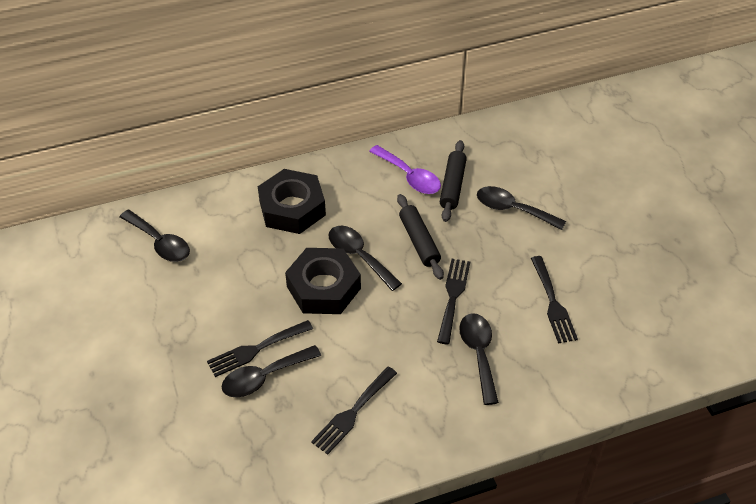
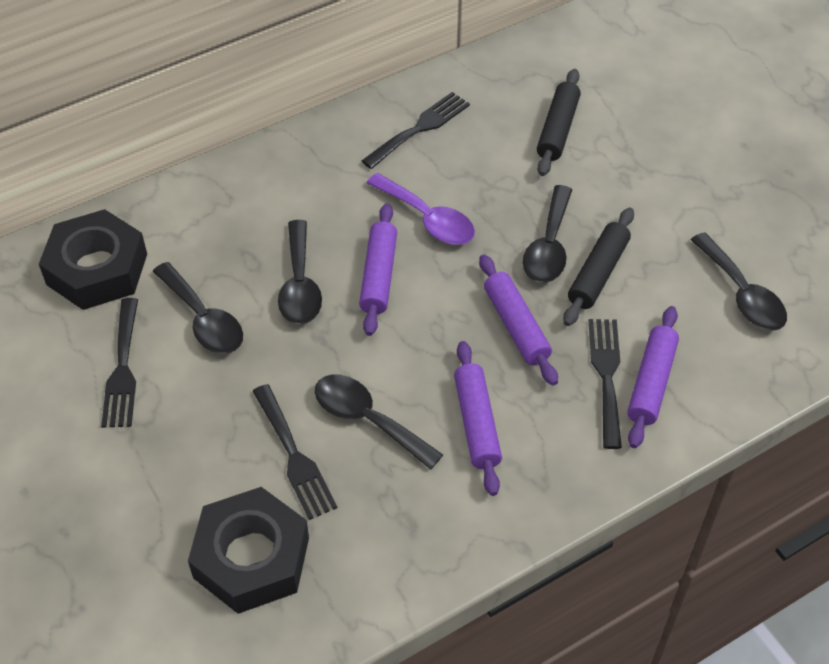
purple rolling pin: none = 0 -> [359,203,397,336] [454,341,502,496] [479,255,558,386] [627,306,679,448] = 4

